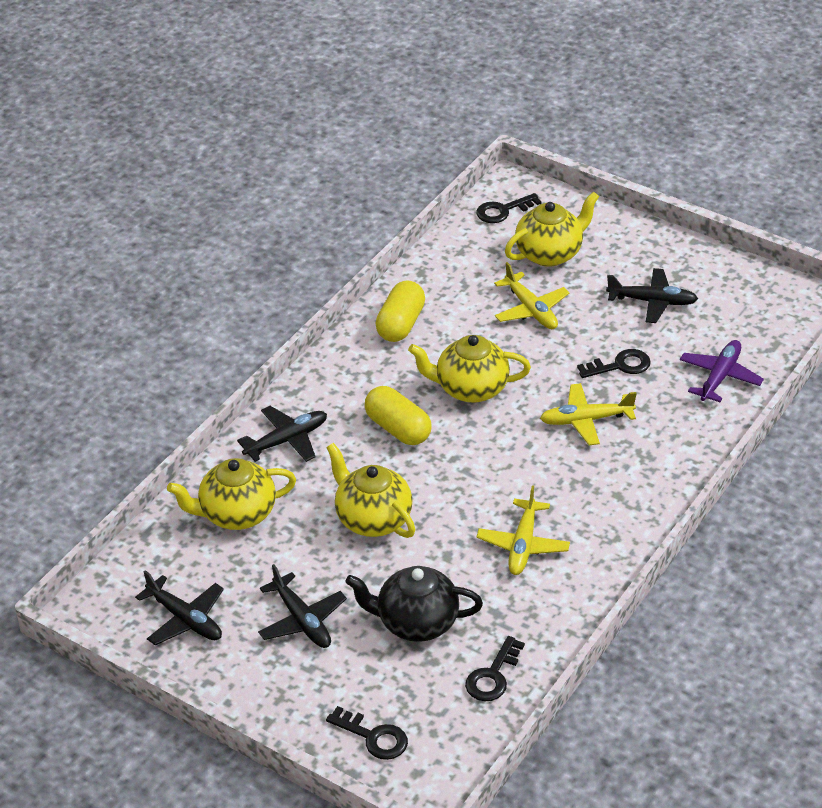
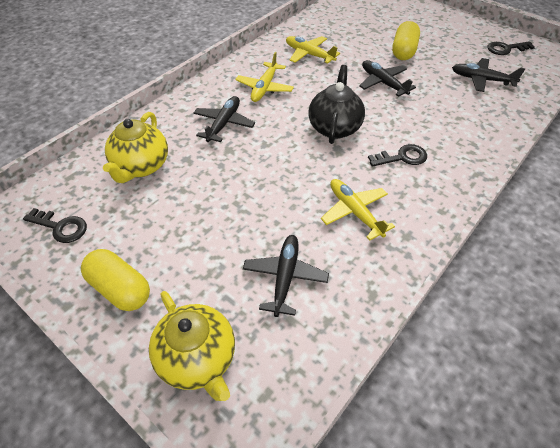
black key: [326,706,408,760] [465,636,525,701] [476,193,542,223] [577,349,651,378] = 4 -> [23,208,87,243] [368,144,427,167] [488,41,535,55] = 3
purple plane: [680,340,764,402] = 1 -> none = 0
yellow teapot: [167,458,296,530] [326,443,415,538] [408,335,531,403] [505,192,599,267] = 4 -> [103,112,168,183] [149,291,235,401] = 2

